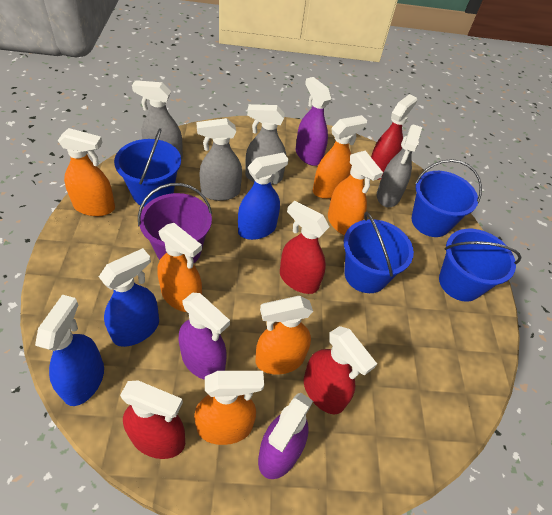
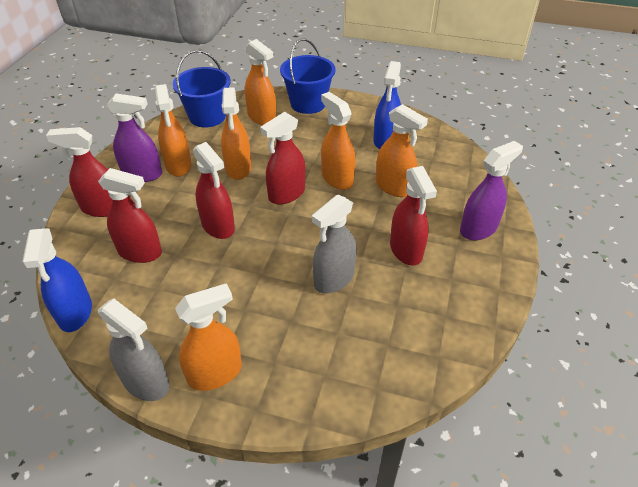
blue bucket: [114,128,181,207] [344,212,414,293] [411,159,482,237] [439,229,521,302] = 4 -> [173,50,231,128] [280,38,336,114] = 2
blue spray bottle: [35,295,104,406] [99,248,159,347] [238,152,289,240] = 3 -> [22,228,92,332] [373,61,401,149] = 2
grey spray bottle: [132,80,183,160] [197,118,242,201] [245,104,286,185] [377,125,422,207] = 4 -> [98,299,169,401] [312,195,357,293] = 2
purple bucket: [138,183,212,264] = 1 -> none = 0
purple spray bottle: [178,293,230,380] [258,393,313,479] [296,77,332,166] = 3 -> [107,93,162,182] [460,141,523,240] = 2
red spray bottle: [120,380,185,459] [280,201,329,294] [304,326,377,414] [371,94,417,180] = 4 -> [46,127,112,217] [98,168,162,263] [193,142,235,239] [260,112,305,205] [390,166,437,266] = 5

